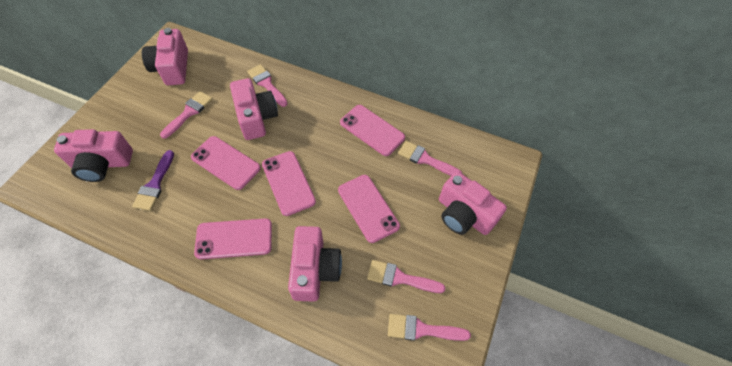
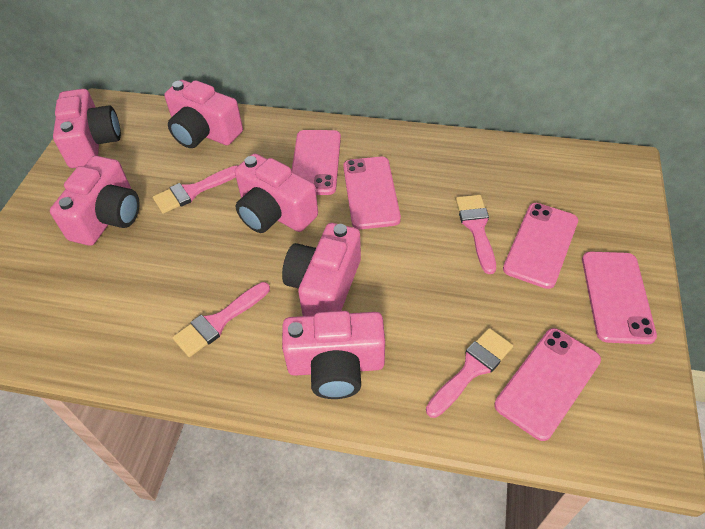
pink brush: [160,91,213,139] [247,64,288,107] [367,260,446,293] [388,314,471,341] [398,141,462,176] = 5 -> [153,165,237,214] [172,282,270,357] [426,328,513,418] [456,195,496,274] = 4
pink camera: [54,129,133,182] [142,28,188,85] [230,78,278,140] [288,226,342,302] [439,172,507,235] = 5 -> [50,156,140,246] [53,89,121,168] [164,80,243,148] [235,154,318,233] [282,223,361,316] [282,311,385,399] = 6
purple brush: [132,150,174,211] = 1 -> none = 0

